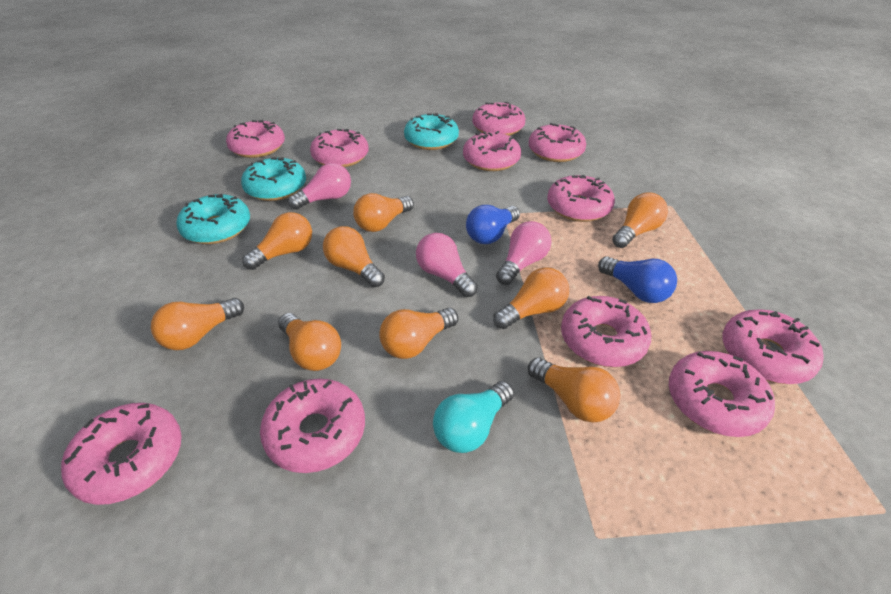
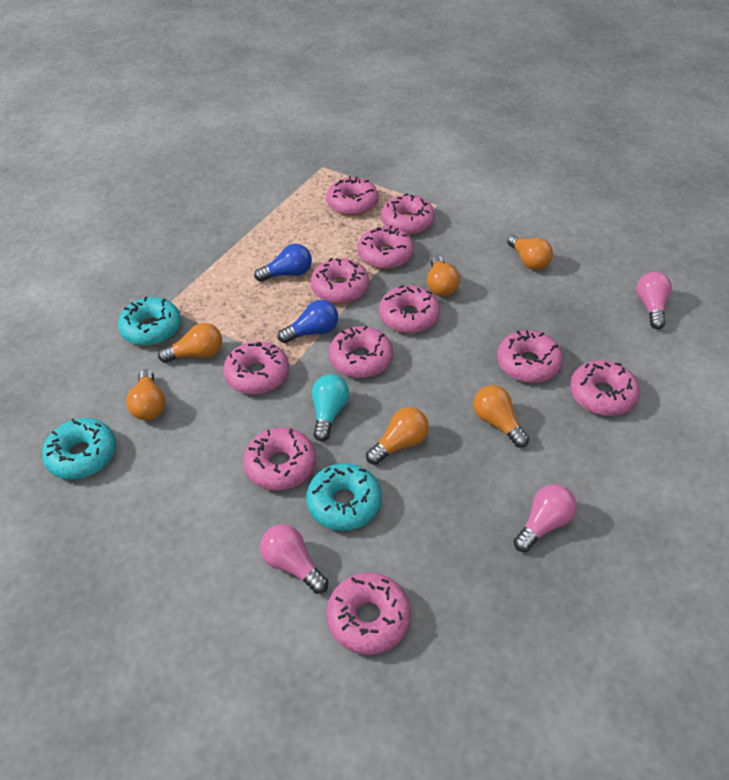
orange light bulb: [151,298,244,350] [242,212,312,270] [278,313,341,371] [323,226,385,287] [353,193,414,232] [379,308,458,359] [493,267,569,329] [528,358,620,422] [612,192,668,248] = 9 -> [126,369,165,420] [158,323,222,363] [366,407,429,465] [427,256,460,297] [473,385,529,448] [507,234,553,270] = 6

